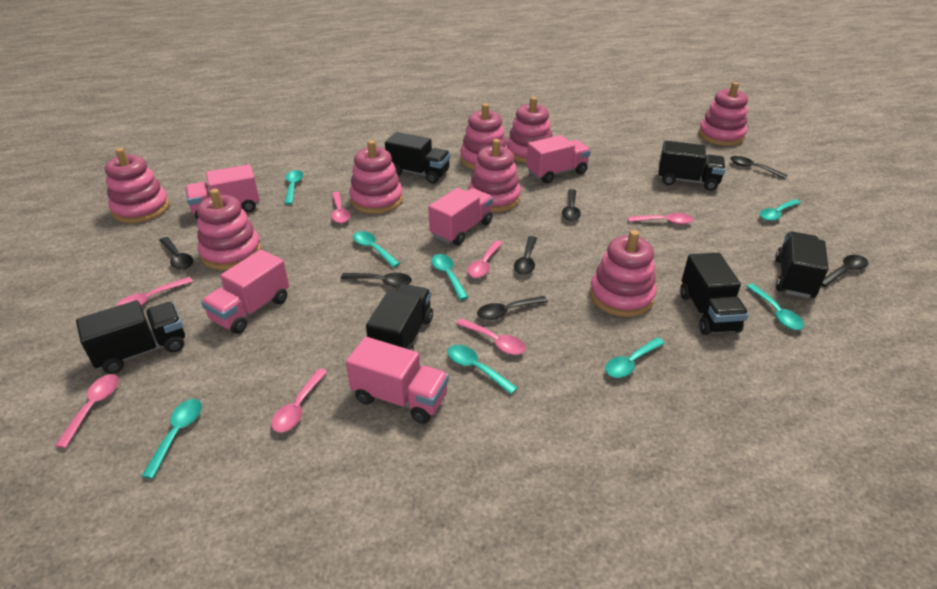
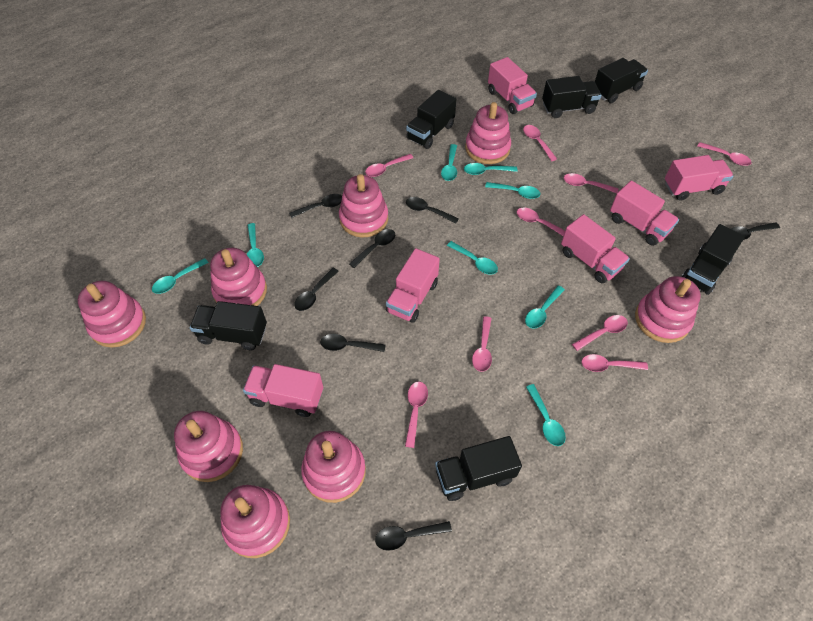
pink spoon: [55,374,119,448] [116,277,193,306] [271,369,327,432] [331,192,351,223] [456,318,526,355] [467,240,503,278] [628,213,693,225] = 7 -> [365,154,413,177] [405,382,428,448] [472,316,492,372] [517,208,565,236] [523,125,557,161] [564,173,618,193] [572,315,628,351] [581,354,648,372] [697,142,751,166] = 9
pink truck: [185,164,260,219] [201,250,289,334] [346,337,449,423] [429,188,493,246] [526,135,591,183] = 5 -> [243,364,323,417] [386,248,440,323] [488,57,537,114] [561,214,630,283] [610,180,679,246] [665,155,734,201] = 6

